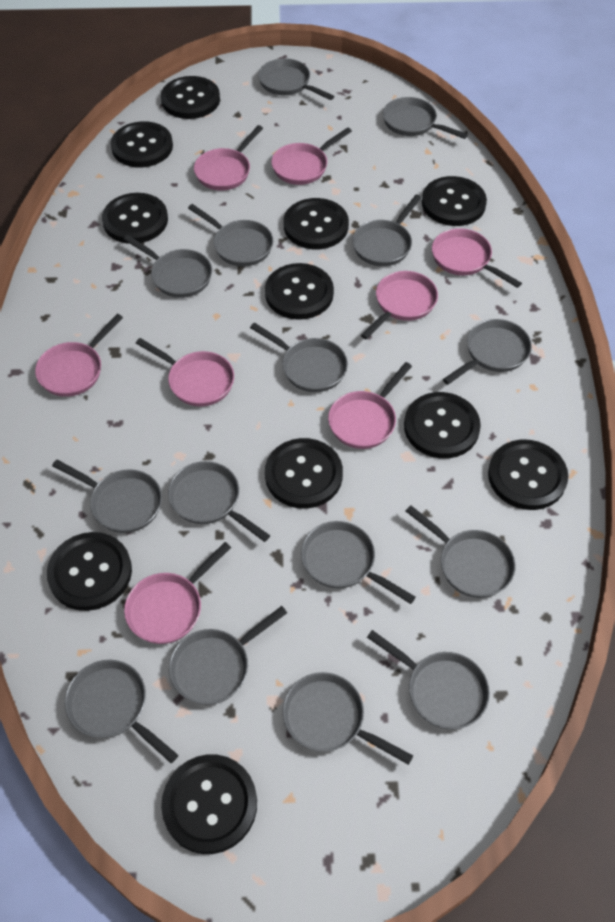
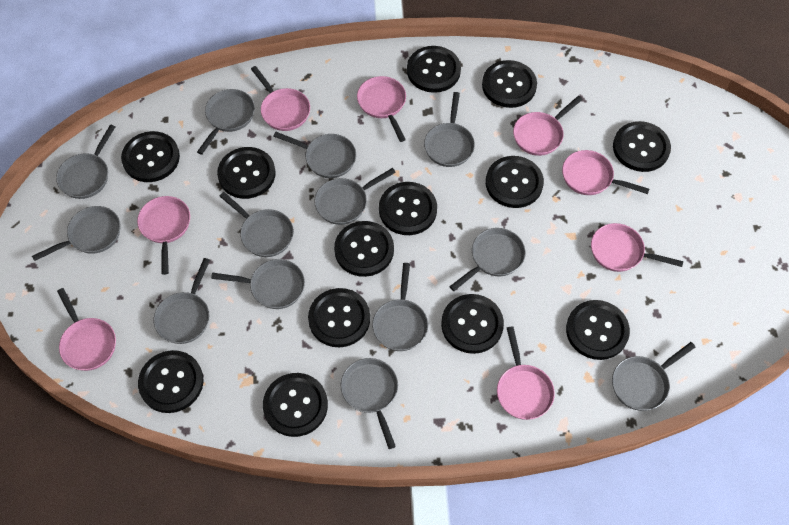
black button: [47,532,132,611] [102,193,168,244] [111,121,173,167] [161,76,220,119] [161,755,257,854] [265,263,334,320] [265,438,343,509] [284,198,349,249] [404,392,481,458] [422,176,487,226] [488,440,568,510] = 11 -> [121,131,180,182] [138,350,204,413] [217,147,276,199] [263,373,328,437] [308,288,370,347] [334,221,394,277] [379,182,437,235] [407,46,461,93] [441,294,504,354] [482,60,537,108] [486,156,544,208] [566,300,630,360] [613,121,671,172] = 13
grey pan: [52,460,162,533] [65,660,178,763] [123,235,212,298] [168,461,270,542] [169,606,287,705] [188,204,273,267] [250,322,348,392] [258,58,334,100] [283,672,413,765] [301,521,416,604] [352,194,422,266] [367,630,490,729] [383,97,468,139] [406,505,515,598] [443,319,532,385] = 15 -> [32,206,120,261] [56,124,115,199] [154,258,210,344] [197,89,255,155] [211,259,305,309] [220,192,294,257] [273,132,356,178] [314,168,396,225] [341,358,398,449] [372,263,428,351] [424,92,475,167] [449,228,526,291] [612,342,695,411] = 13

